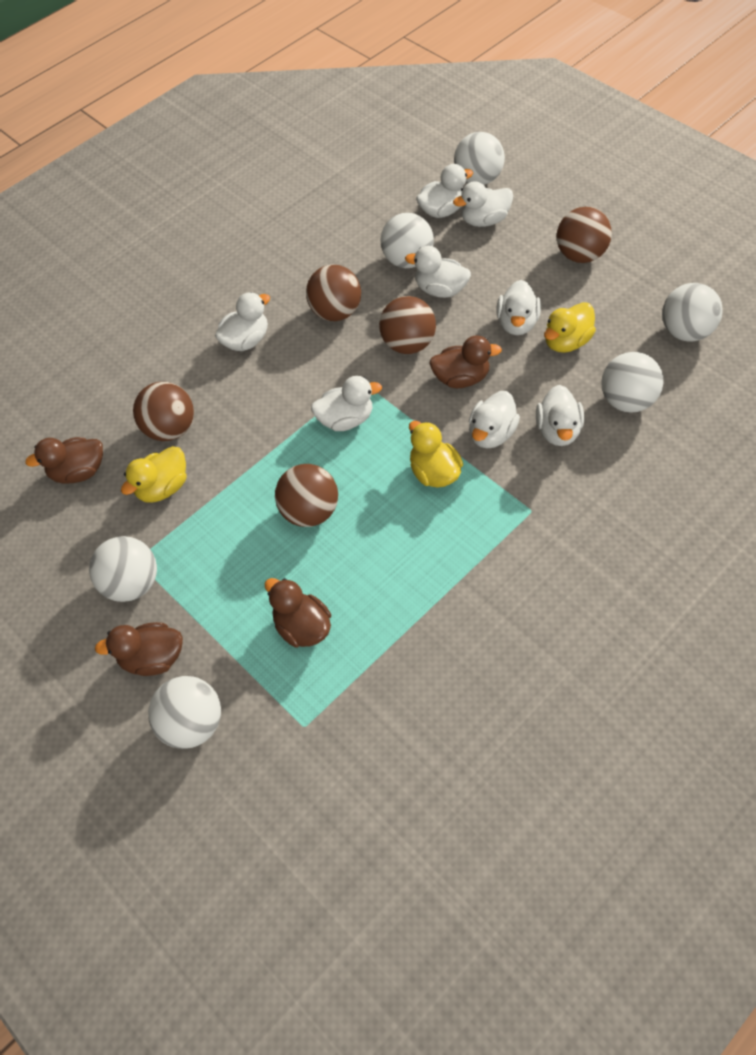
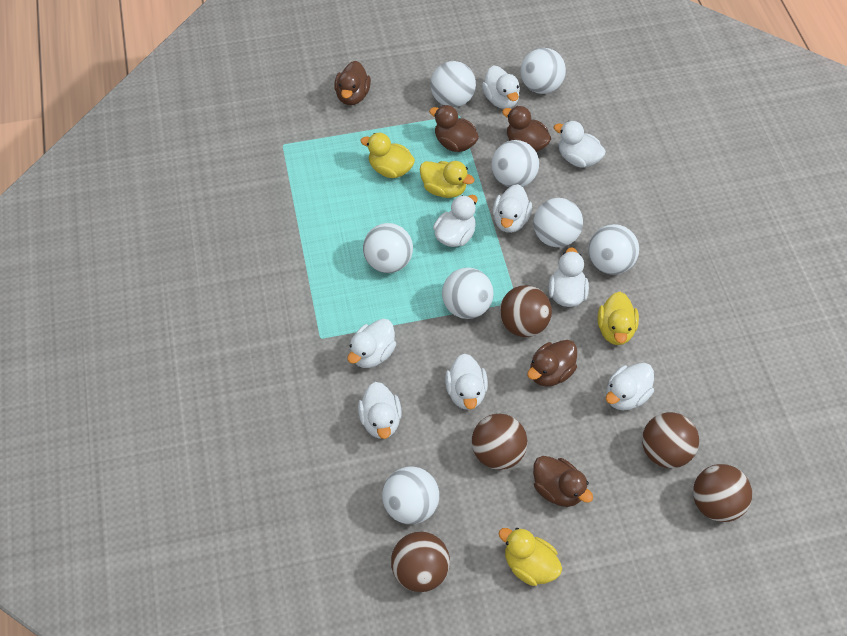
brown duck: [25,437,103,484] [95,622,183,676] [265,578,331,647] [429,336,502,388] = 4 -> [334,61,371,105] [429,105,479,152] [502,106,551,152] [527,340,577,387] [533,456,593,507] = 5
white ball: [89,536,157,602] [148,676,221,749] [380,213,434,268] [454,132,505,185] [601,352,664,413] [662,283,723,342] = 6 -> [363,223,413,273] [382,466,439,524] [431,61,476,107] [442,268,494,319] [491,140,539,187] [521,48,566,94] [533,198,583,247] [588,224,639,275] = 8
white duck: [215,292,270,351] [311,376,382,431] [405,246,471,298] [416,164,473,218] [453,181,513,227] [469,391,520,449] [496,280,541,335] [536,385,584,446] = 8 -> [348,319,396,368] [358,382,402,439] [433,195,478,247] [445,354,488,410] [482,66,520,109] [493,184,532,233] [549,247,589,307] [554,121,606,168] [606,363,654,410] = 9
yellow duck: [121,446,187,503] [409,421,463,488] [544,302,596,353] = 3 -> [360,133,415,178] [420,161,475,198] [498,528,562,586] [597,292,639,345] = 4

